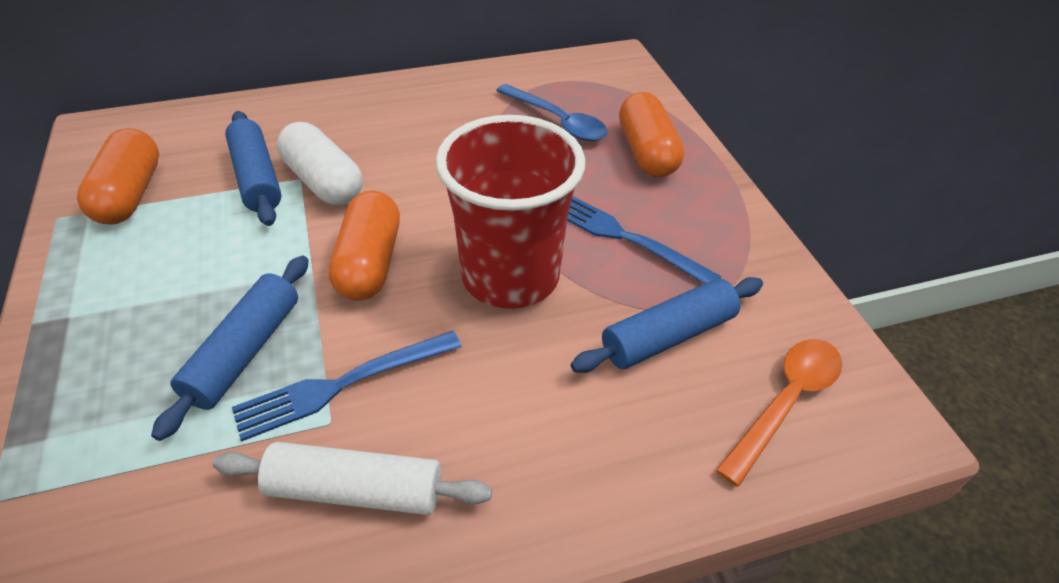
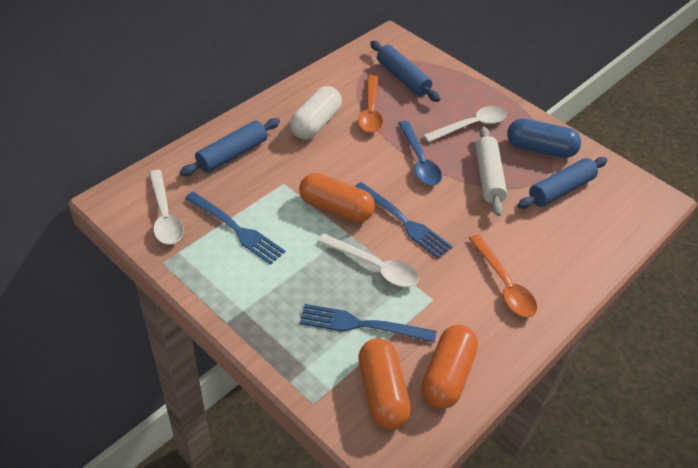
blue capsule: none = 0 -> [507,118,581,158] = 1
blue fork: [232,331,462,442] [567,196,722,284] = 2 -> [185,192,285,265] [300,304,436,343] [355,182,453,259] = 3
orange spoon: [716,339,842,487] = 1 -> [358,75,383,133] [469,234,537,317] = 2
red cup: [436,115,585,309] = 1 -> none = 0
white spoon: none = 0 -> [149,170,184,245] [318,234,419,287] [423,106,507,142] = 3

